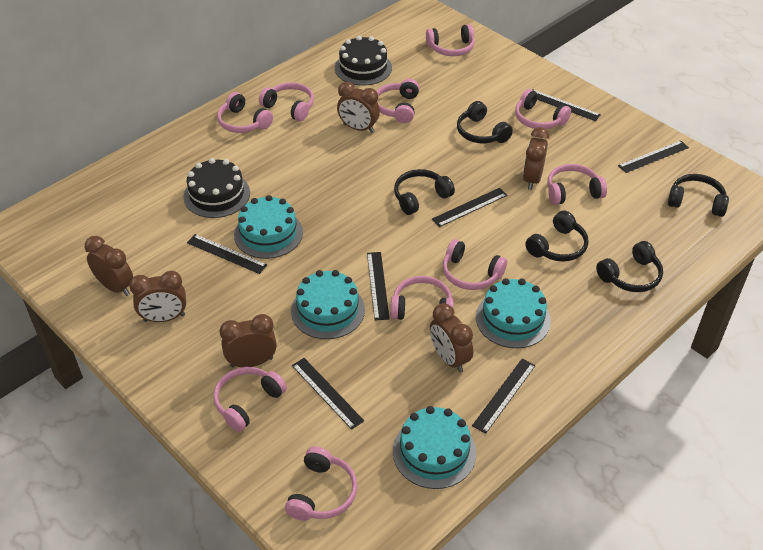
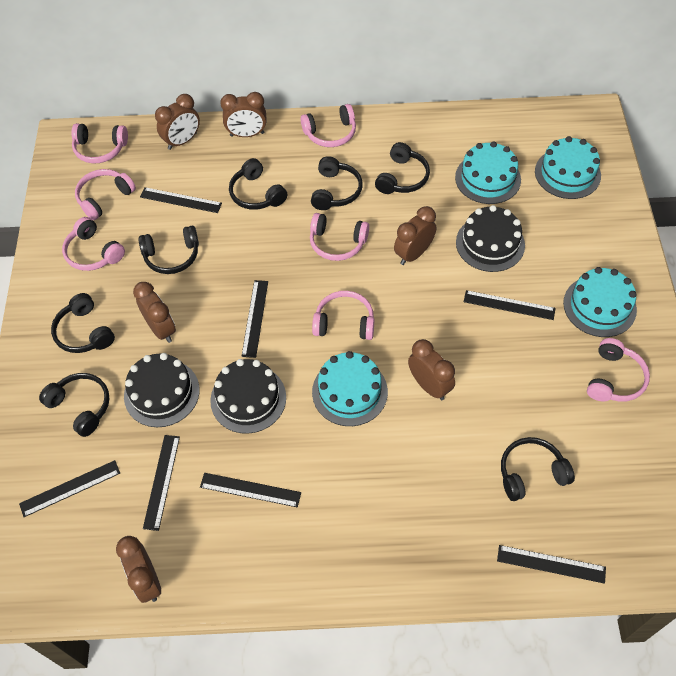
black cake: [184,158,250,218] [335,36,392,85] = 2 -> [124,353,200,427] [210,359,286,434] [456,205,525,272] = 3
black headphones: [394,169,455,215] [457,101,513,144] [525,210,588,262] [596,241,663,292] [668,174,729,217] = 5 -> [39,373,110,437] [51,293,115,353] [138,226,199,274] [229,158,287,210] [311,156,363,210] [375,142,430,194] [501,437,575,501] = 7
pink headphones: [213,367,287,432] [217,92,273,133] [259,82,314,121] [285,446,357,521] [377,79,419,123] [391,276,454,320] [426,24,475,56] [443,239,507,290] [515,89,571,129] [547,164,607,205] = 10 -> [62,217,125,271] [71,123,128,164] [75,169,136,220] [301,104,356,147] [310,213,369,261] [312,291,374,340] [587,338,650,402] = 7

